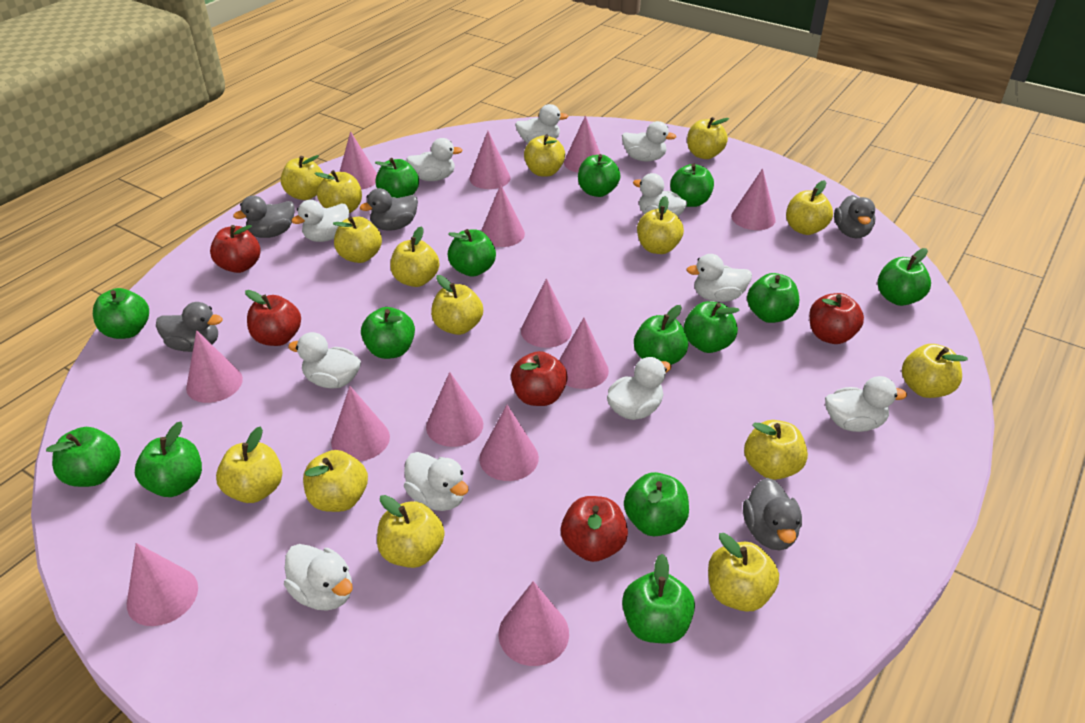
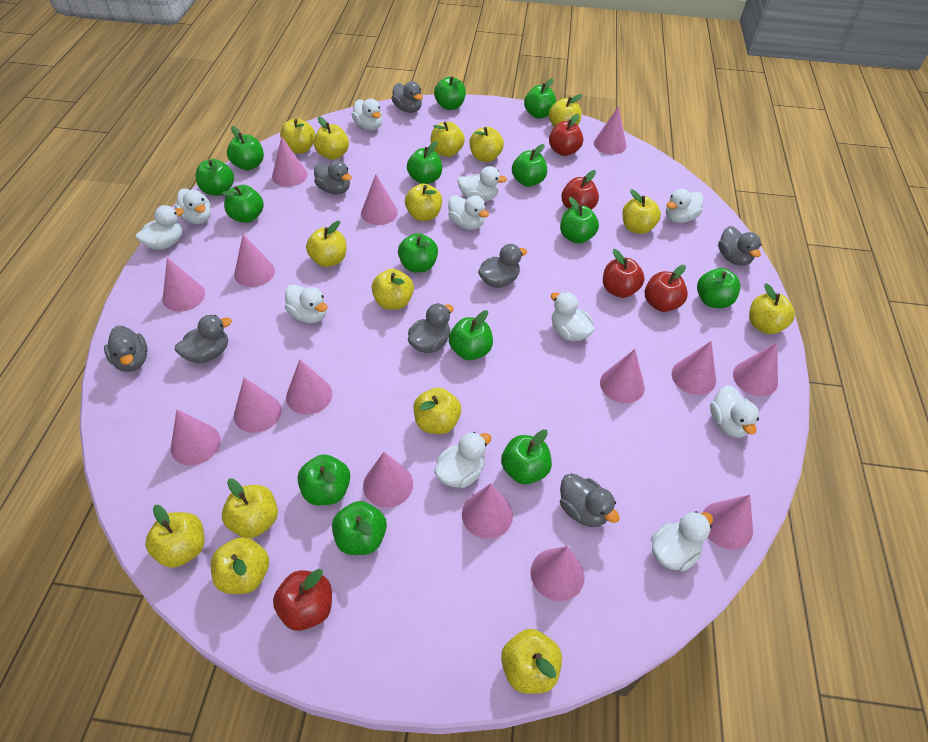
grey duck: [156,302,223,352] [233,195,295,238] [360,188,418,231] [743,478,802,551] [834,195,876,238] = 5 -> [104,326,148,372] [175,315,232,363] [314,161,352,195] [391,81,423,113] [408,303,454,353] [478,244,527,288] [560,473,620,527] [718,226,761,266] = 8
pink cone: [127,543,198,626] [186,330,243,403] [331,386,390,461] [340,131,377,190] [426,372,483,447] [469,131,511,189] [479,405,539,481] [481,184,525,247] [499,581,569,666] [521,278,572,348] [559,318,609,389] [564,116,600,173] [731,169,776,230] = 13 -> [162,258,205,312] [171,410,221,465] [234,234,275,287] [234,377,281,433] [272,136,308,187] [286,359,332,415] [361,174,398,225] [363,452,413,508] [462,484,513,539] [531,546,584,601] [594,106,627,154] [600,349,645,403] [672,341,716,395] [702,495,753,550] [733,342,778,396] = 15

